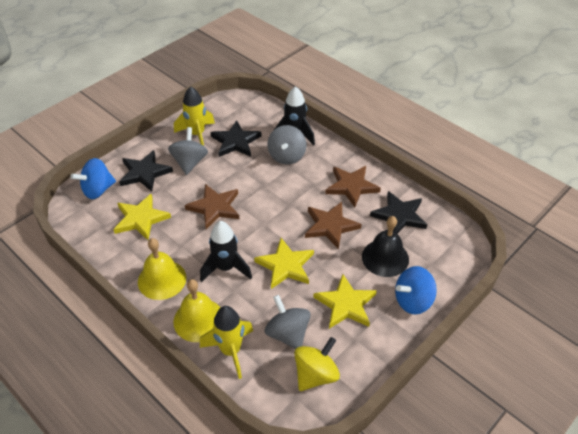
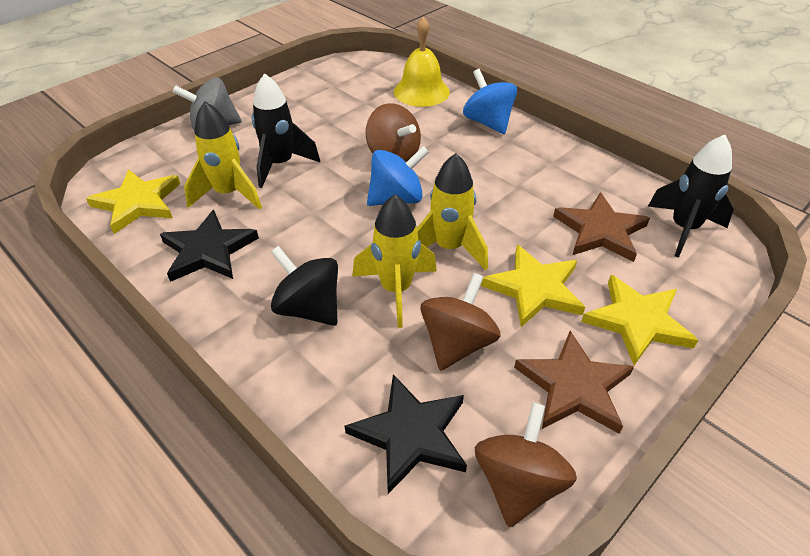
black bell: [362,216,409,277] = 1 -> none = 0
black spinning top: none = 0 -> [271,246,338,326] = 1
black star: [119,150,173,191] [210,120,262,157] [370,191,427,234] = 3 -> [160,210,259,282] [345,374,467,494] = 2
brown spinning top: none = 0 -> [366,103,421,162] [420,273,501,371] [475,402,577,527] = 3
brown star: [185,184,239,229] [305,202,362,249] [325,166,381,207] = 3 -> [514,331,634,434] [553,192,650,262] = 2
grey spinning top: [168,127,208,175] [265,295,311,349] [267,125,306,165] = 3 -> [173,78,242,131] = 1
yellow bell: [138,238,186,300] [173,279,221,342] = 2 -> [394,17,450,107] = 1
yellow rocket: [174,86,215,146] [200,306,253,379] = 2 -> [184,101,262,210] [352,194,437,328] [417,153,488,270] = 3
yellow spinning top: [294,337,340,391] = 1 -> none = 0

